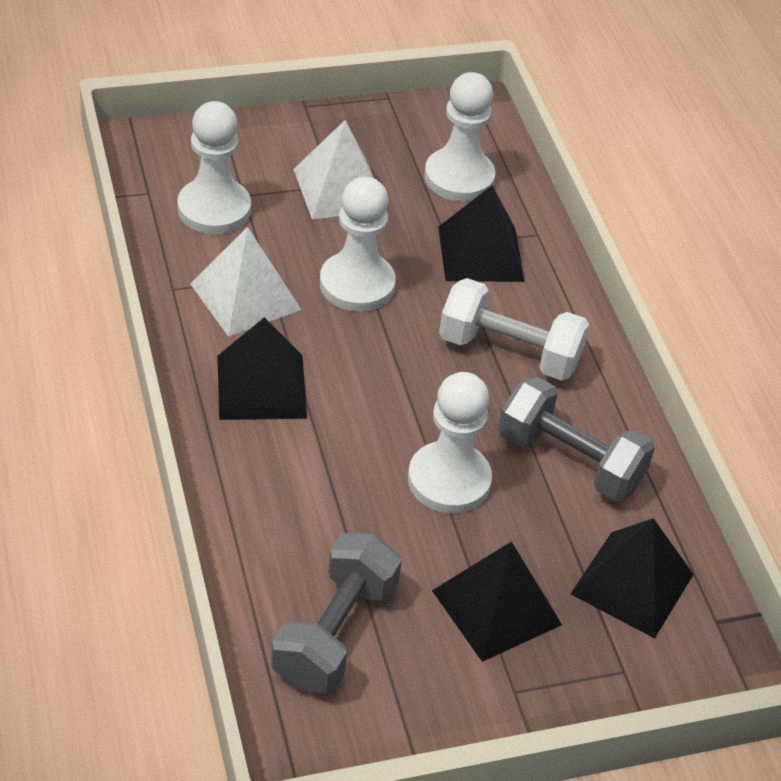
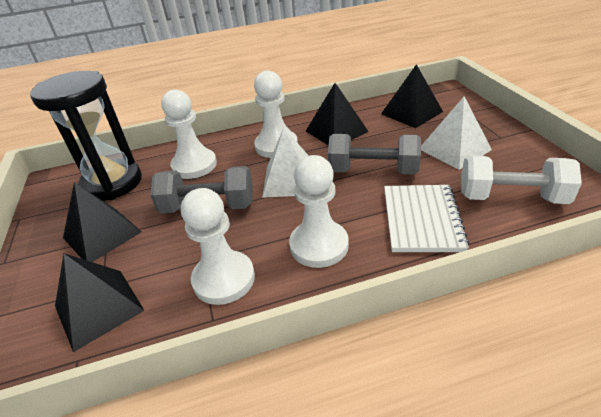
black hourglass: none = 0 -> [30,71,142,201] = 1
white notebook: none = 0 -> [384,185,470,252] = 1

